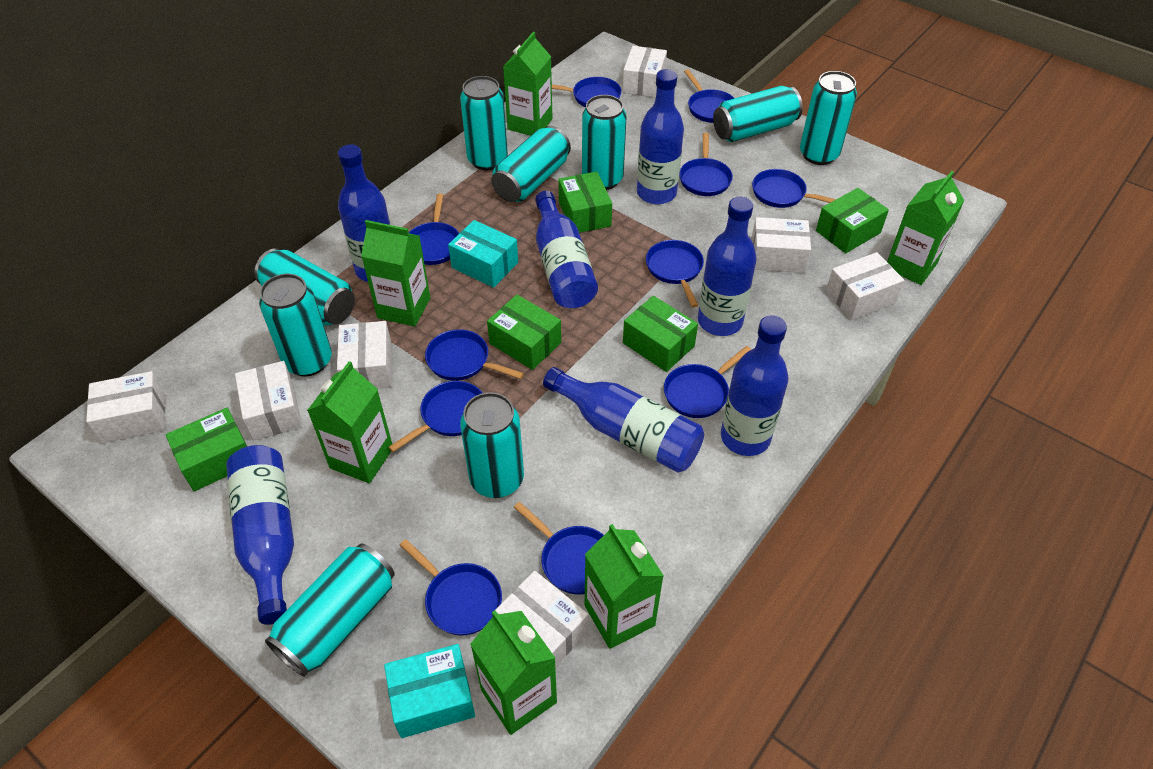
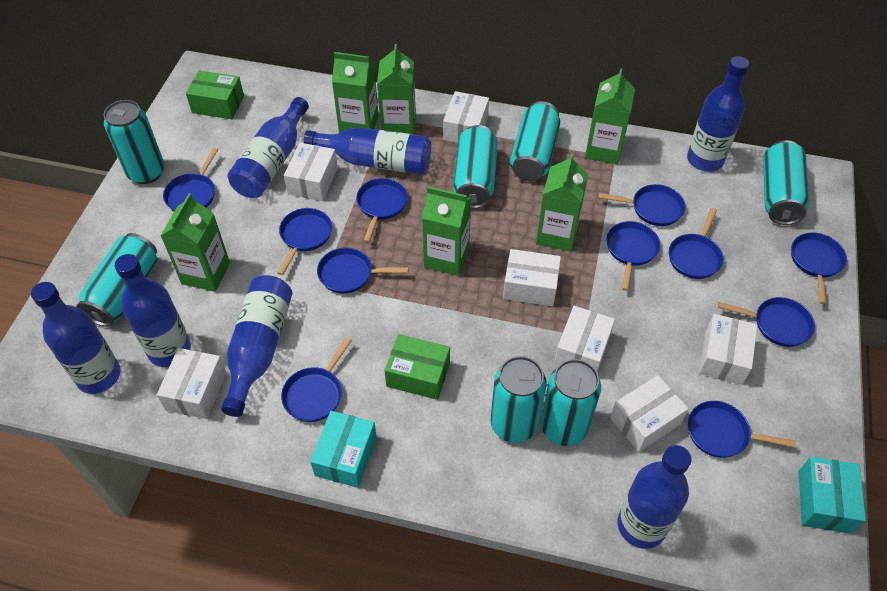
green box: [166,408,247,491] [487,295,561,370] [558,172,612,233] [623,296,698,372] [816,188,889,253] = 5 -> [186,70,244,119] [385,334,450,400] = 2
turquoise can: [254,248,355,326] [259,274,332,376] [265,543,395,677] [460,76,508,170] [460,392,524,498] [491,126,571,202] [582,95,627,190] [713,86,803,142] [800,71,857,165] = 9 -> [76,233,158,327] [104,100,165,184] [453,125,498,209] [490,356,547,443] [510,101,560,181] [541,359,601,446] [763,140,810,225] = 7

